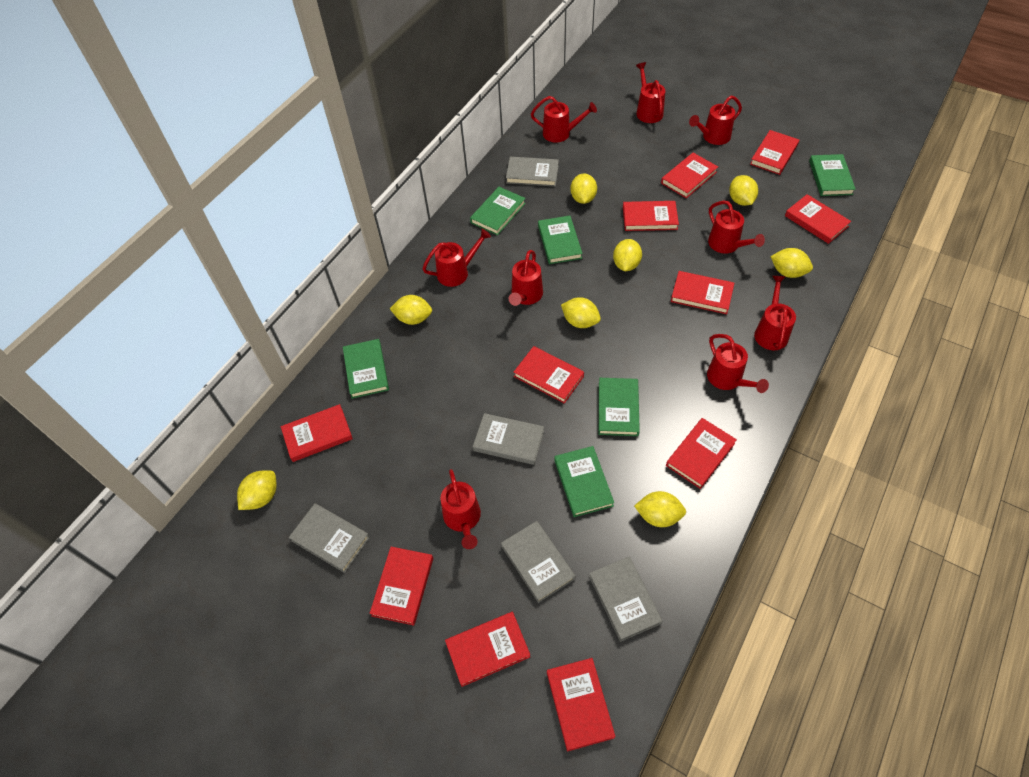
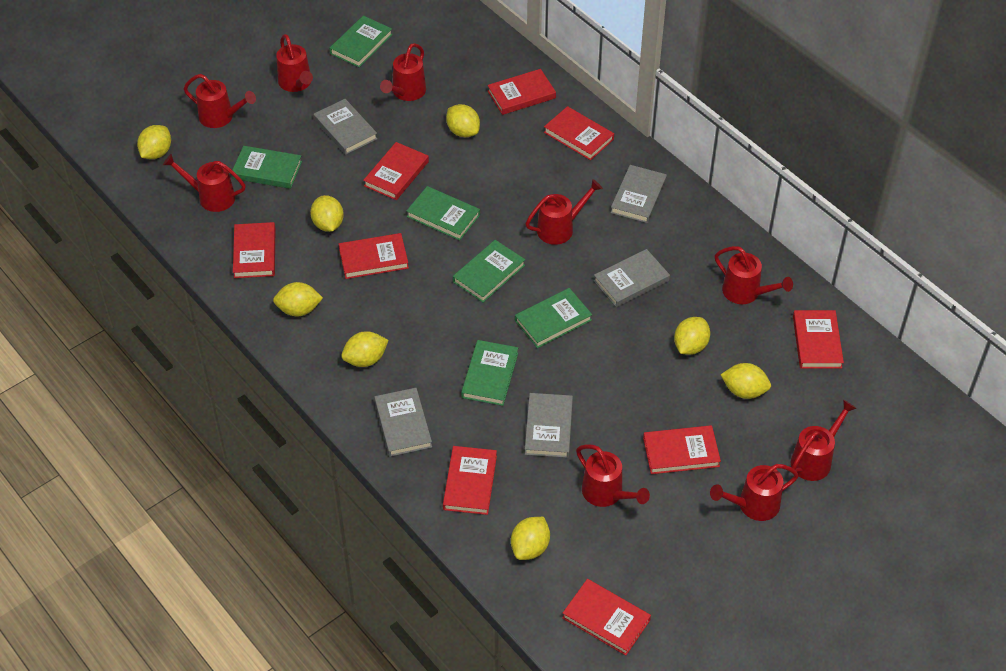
red book: [281,404,353,462] [370,547,433,626] [445,612,530,687] [514,346,584,404] [547,658,616,751] [623,201,679,231] [661,153,718,198] [666,418,737,489] [671,271,734,314] [750,130,799,175] [785,194,851,244] = 11 -> [233,222,275,278] [339,233,409,279] [363,142,429,200] [443,446,497,515] [487,69,556,115] [544,106,614,160] [562,579,651,655] [643,425,721,474] [793,310,844,369] = 9

